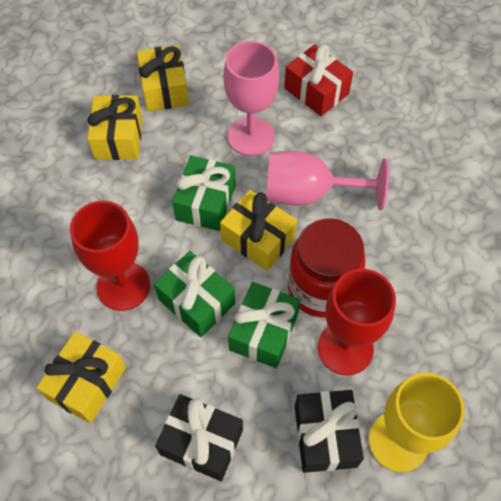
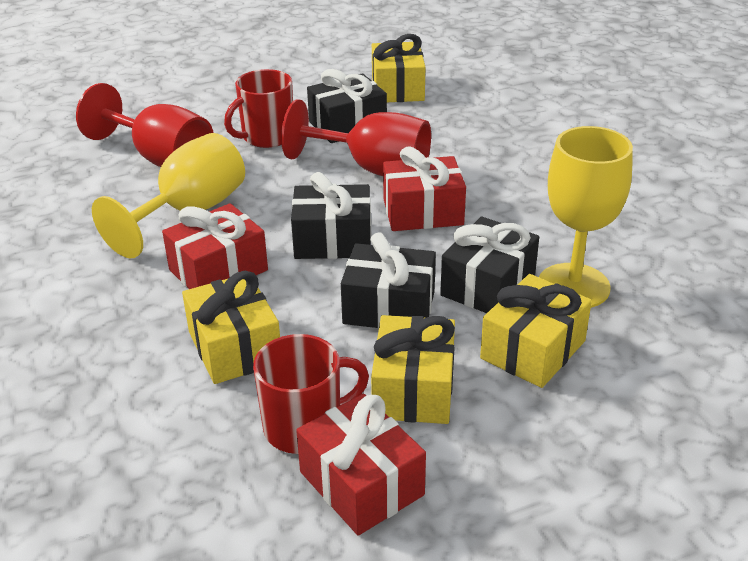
black gift: [155,394,243,481] [295,390,364,473] = 2 -> [291,172,371,259] [307,69,387,143] [341,232,436,328] [440,216,539,313] = 4
green gift: [154,251,235,337] [172,156,236,231] [228,282,300,368] = 3 -> none = 0
pink goblet: [223,41,279,156] [266,151,389,210] = 2 -> none = 0
red gift: [284,44,353,116] = 1 -> [162,203,268,289] [296,394,426,535] [383,146,466,231] = 3
red jar: [288,218,365,318] = 1 -> none = 0
red mug: none = 0 -> [224,69,293,148] [253,334,369,454] = 2
yellow goblet: [369,373,465,472] = 1 -> [92,133,245,258] [539,126,633,308] = 2

